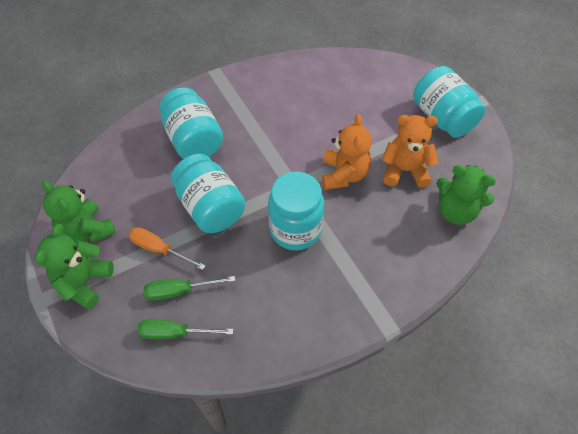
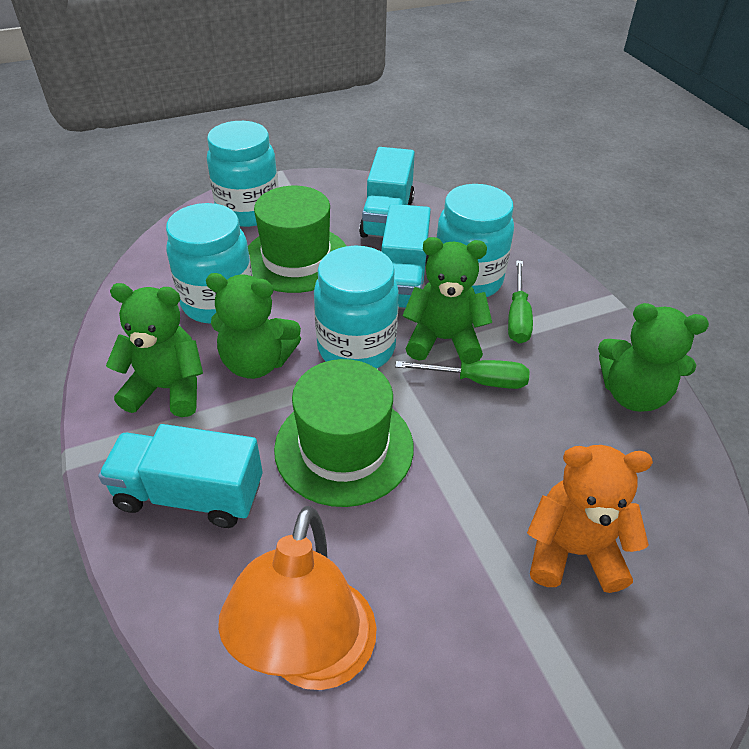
green hat: none = 0 -> [248,186,346,293] [274,359,414,507] = 2
green teddy bear: [35,224,113,309] [42,181,116,243] [436,165,496,225] = 3 -> [106,283,203,417] [206,273,301,379] [403,237,492,364] [598,303,709,412] = 4
orange lamp: none = 0 -> [218,506,377,690] = 1
orange screwdriver: [129,227,205,270] = 1 -> none = 0
orange teddy bear: [322,114,372,190] [382,115,438,188] = 2 -> [527,445,653,593] = 1
turquoise truck: none = 0 -> [98,424,263,528] [359,147,415,238] [381,204,431,309] = 3

